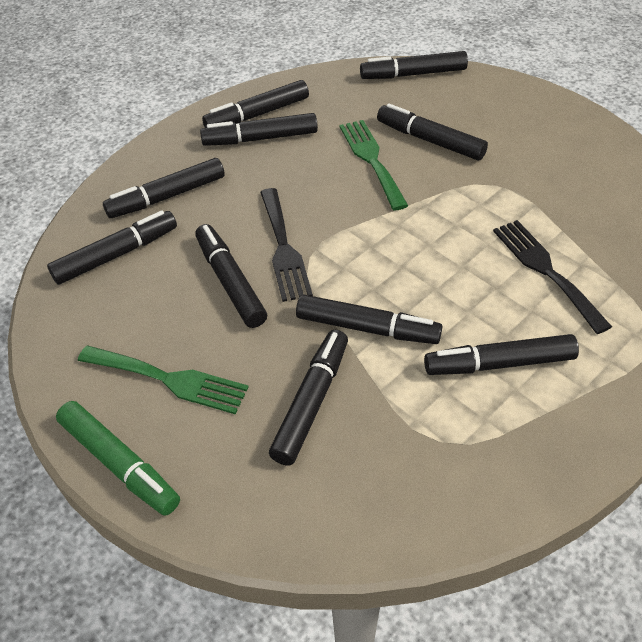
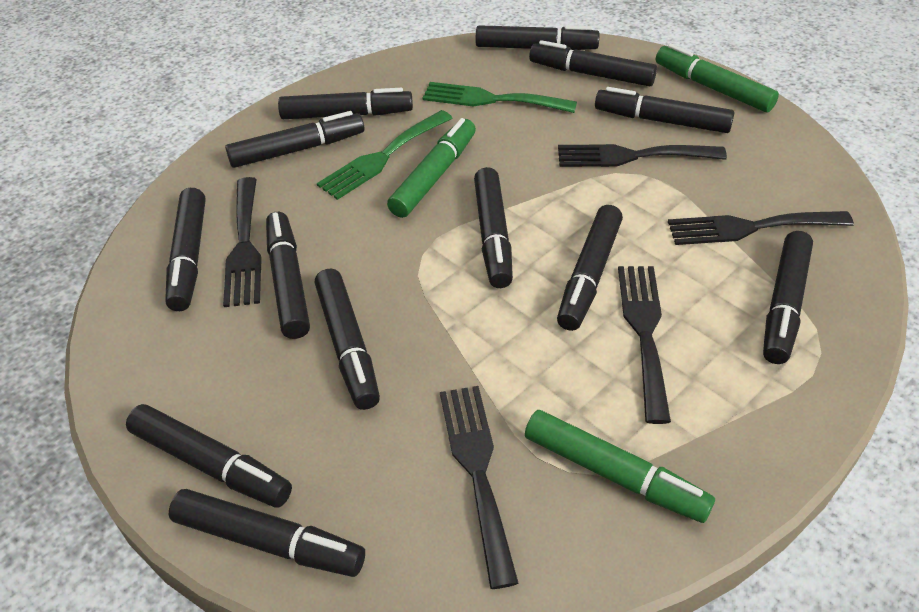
black fork: [260,188,313,302] [493,220,612,334] = 2 -> [223,177,262,307] [440,386,518,589] [558,144,727,167] [618,266,671,424] [668,211,854,245] = 5
black marker: [47,210,177,285] [103,158,225,218] [195,224,267,328] [200,113,318,146] [202,80,309,128] [269,330,348,466] [296,294,442,344] [360,51,468,79] [377,103,488,160] [424,334,579,375] = 10 -> [126,404,292,508] [165,188,206,311] [169,489,365,577] [225,111,364,168] [266,212,310,339] [278,88,413,119] [315,269,380,410] [474,167,513,288] [476,25,600,50] [529,40,657,86] [557,205,623,331] [595,87,735,133] [763,231,813,364] = 13
green marker: [56,401,180,516] = 1 -> [387,118,476,218] [525,410,715,523] [656,44,779,112] = 3

